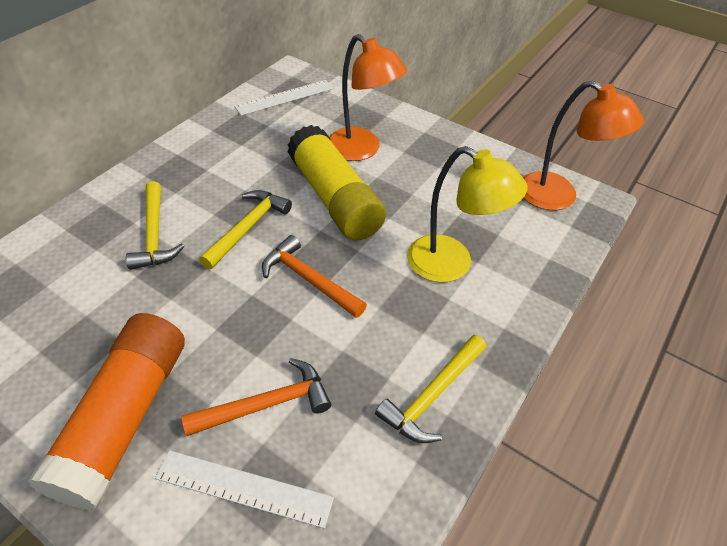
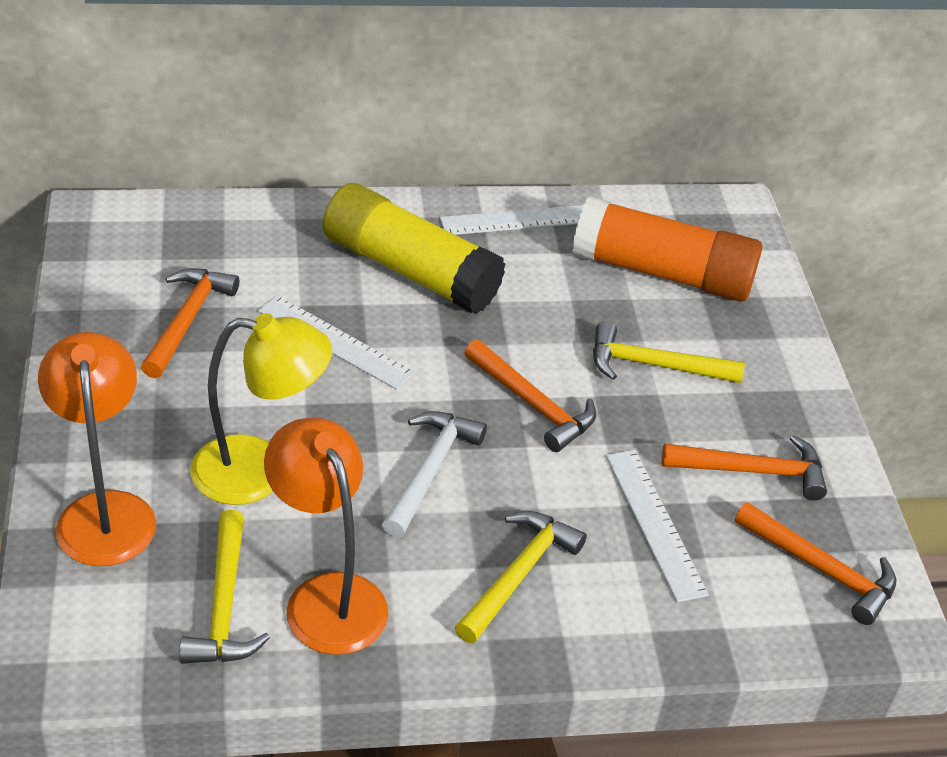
orange hammer: [182,358,331,436] [262,235,367,318] = 2 -> [141,268,239,378] [464,339,596,452] [662,435,827,500] [735,502,897,625] = 4
white hammer: none = 0 -> [382,411,487,538] = 1
white ruler: [155,450,334,528] [234,80,333,116] = 2 -> [258,295,415,390] [440,205,583,235] [606,450,709,602] = 3

